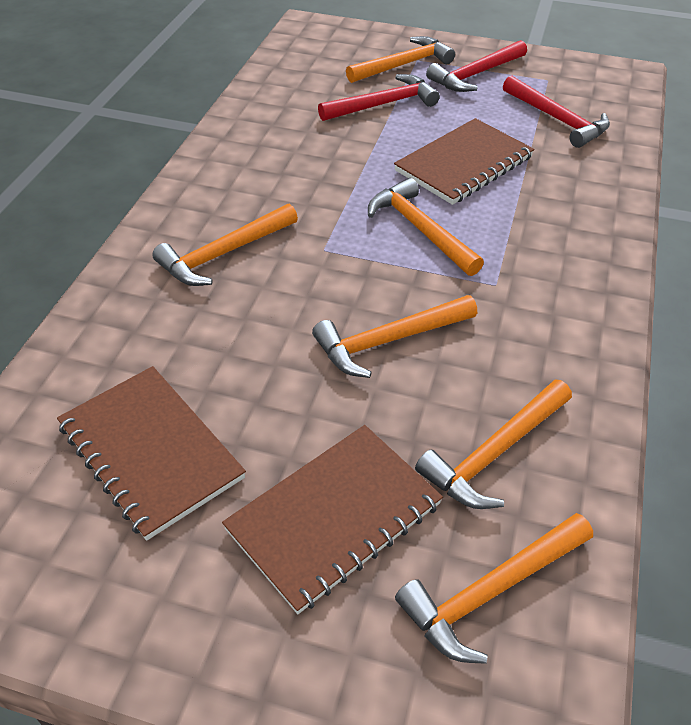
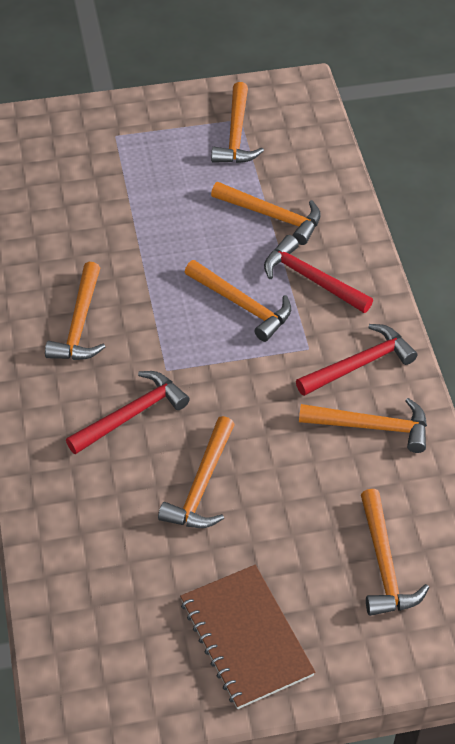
brown notebook: [57,366,246,541] [222,425,443,614] [394,118,534,205] = 3 -> [180,565,315,709] = 1
orange hammer: [152,204,298,286] [312,295,477,378] [346,36,455,83] [368,178,484,276] [395,513,593,664] [415,380,572,509] = 6 -> [45,262,105,360] [158,416,235,528] [185,260,291,342] [211,82,264,163] [211,182,321,245] [299,398,427,453] [361,489,429,616] = 7

